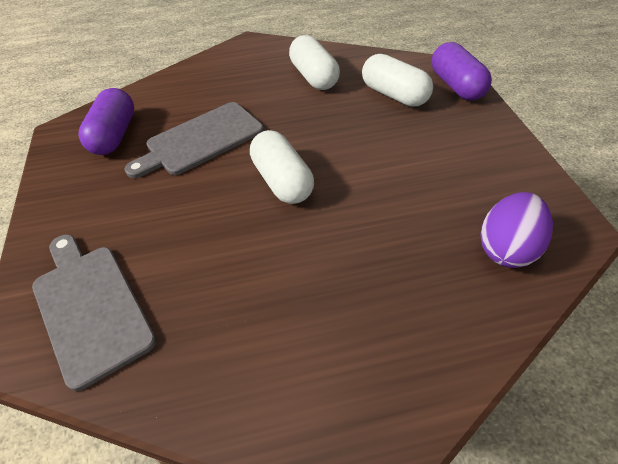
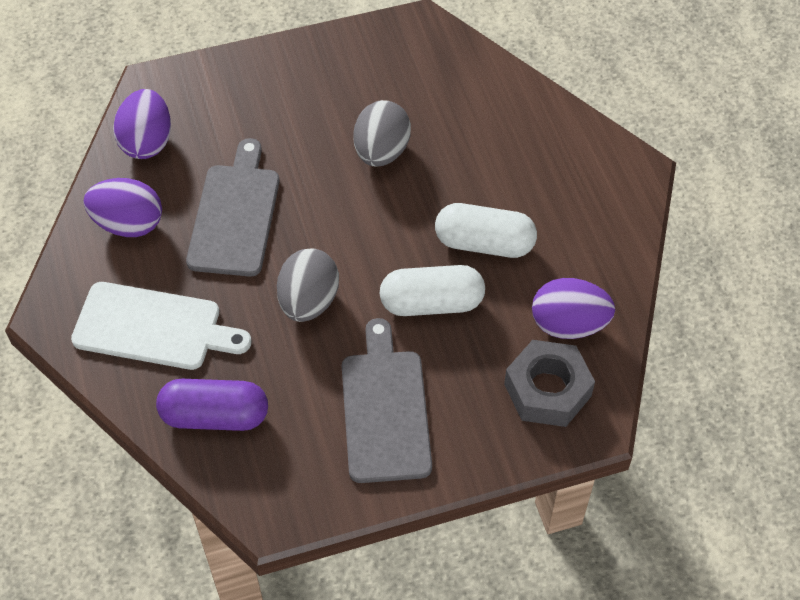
grey egg: none = 0 -> [277,248,339,322] [353,100,411,167] = 2
grey nut: none = 0 -> [504,340,595,427] = 1
purple capsule: [78,88,134,155] [432,42,492,101] = 2 -> [156,379,268,431] = 1
purple egg: [480,192,553,268] = 1 -> [84,178,162,237] [113,89,171,159] [532,278,615,339] = 3
white capsule: [250,130,314,204] [289,35,340,90] [362,54,433,107] = 3 -> [380,265,485,316] [435,203,537,258] = 2
white cutting board: none = 0 -> [71,282,252,370] = 1

